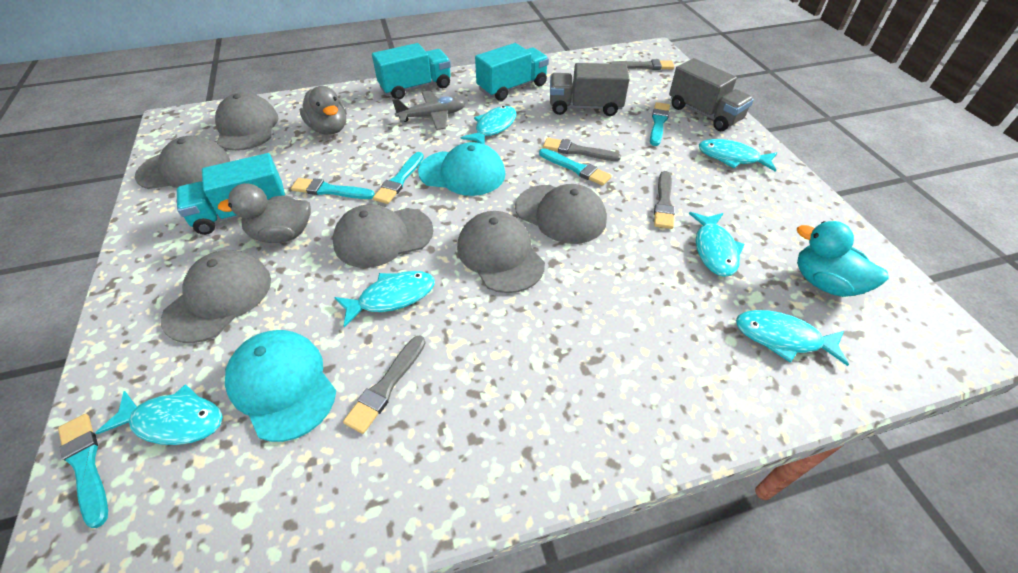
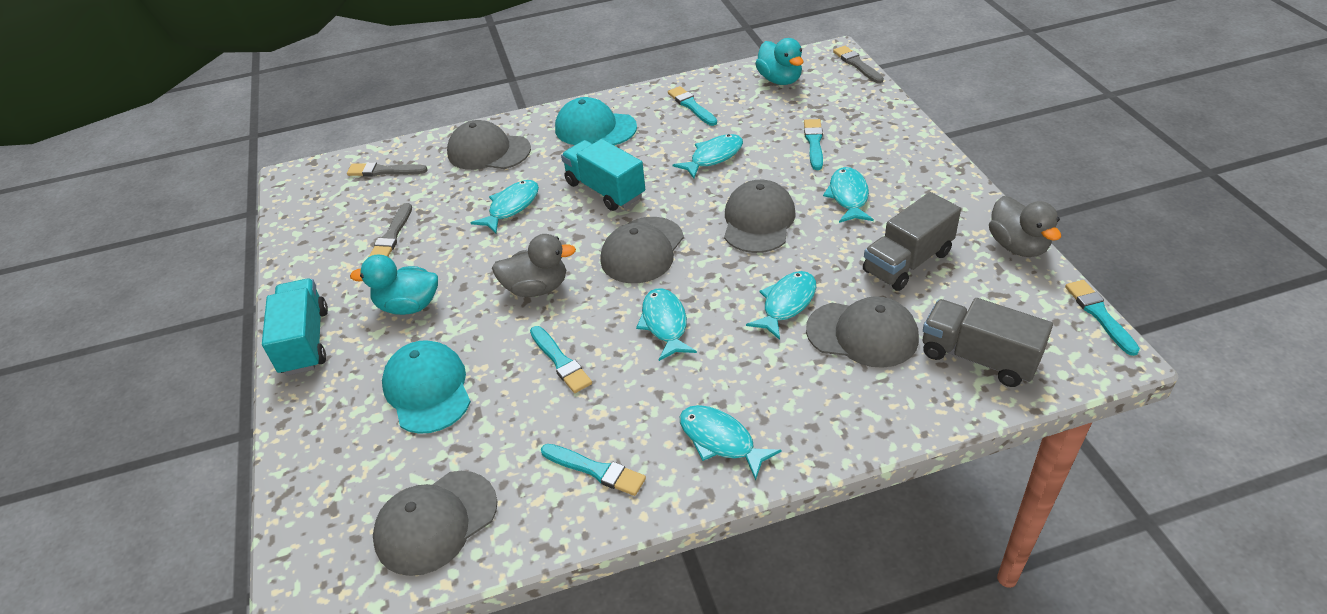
grey brush: [343,335,425,434] [543,138,621,161] [609,59,674,70] [654,171,675,229] = 4 -> [347,162,428,177] [369,203,412,257] [833,46,884,83] = 3
grey cap: [135,136,230,189] [161,250,271,343] [215,92,279,151] [333,204,434,268] [457,211,545,293] [515,184,607,244] = 6 -> [373,471,497,576] [447,120,531,170] [600,217,684,283] [724,180,796,253] [806,296,919,368] = 5
grey plane: [392,91,465,130] = 1 -> none = 0
turquoise duck: [797,221,888,297] = 1 -> [350,254,438,315] [755,38,803,85] = 2
turquoise truck: [177,153,285,235] [372,43,451,100] [475,43,549,101] = 3 -> [262,279,328,376] [561,139,645,211] = 2

